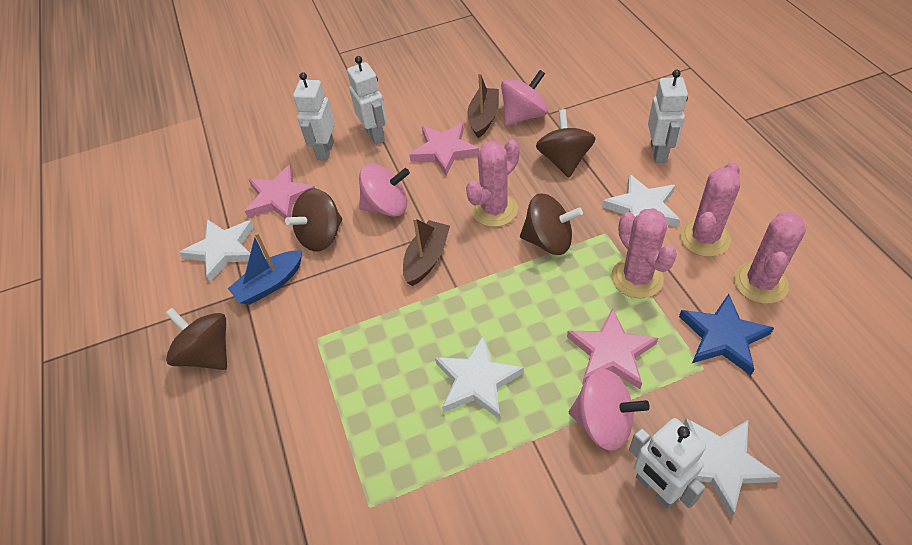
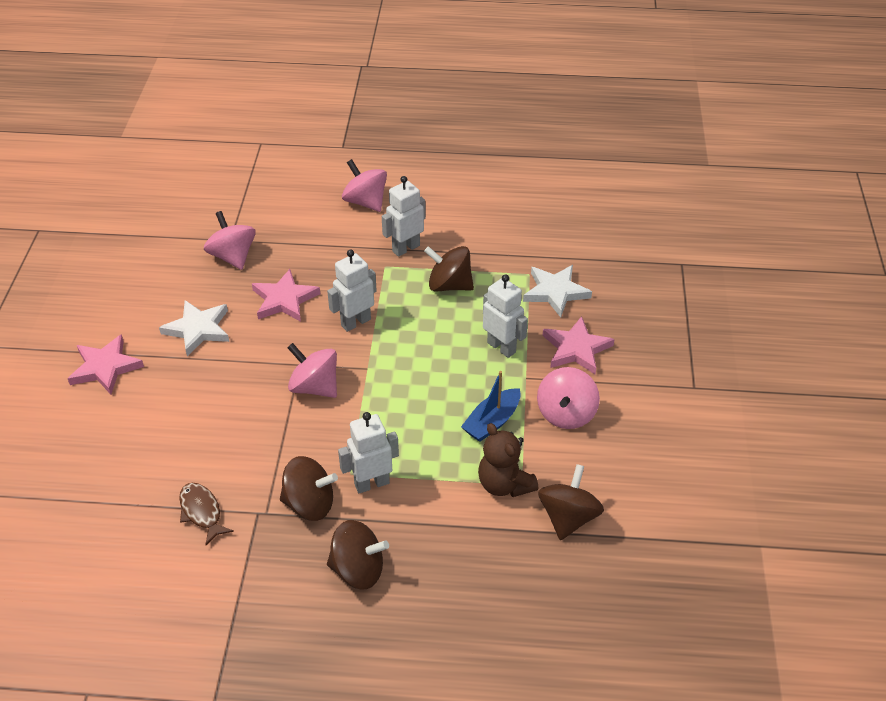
blue star: [679,294,774,375] = 1 -> none = 0
brown boat: [403,218,450,286] [467,73,499,138] = 2 -> none = 0
brown fish: none = 0 -> [179,483,234,545] = 1
brown teddy bear: none = 0 -> [478,423,538,497] = 1
pink cactus: [466,139,520,227] [611,208,677,299] [679,162,740,257] [734,212,806,304] = 4 -> none = 0
pink spinning top: [359,164,410,217] [501,70,548,126] [569,369,650,451] = 3 -> [204,211,256,270] [287,343,337,398] [342,159,387,212] [537,367,600,429] = 4
white star: [179,219,254,282] [435,335,524,420] [602,174,680,227] [683,418,781,517] = 4 -> [159,300,229,356] [523,265,592,317] = 2

